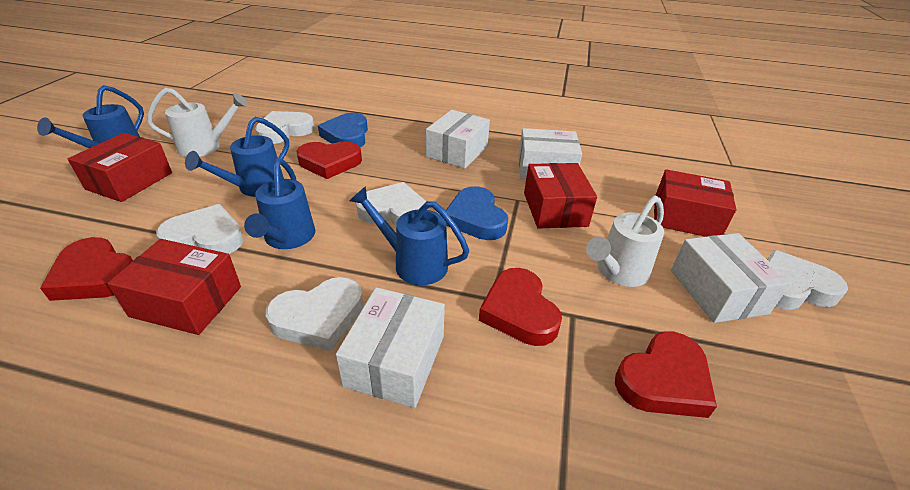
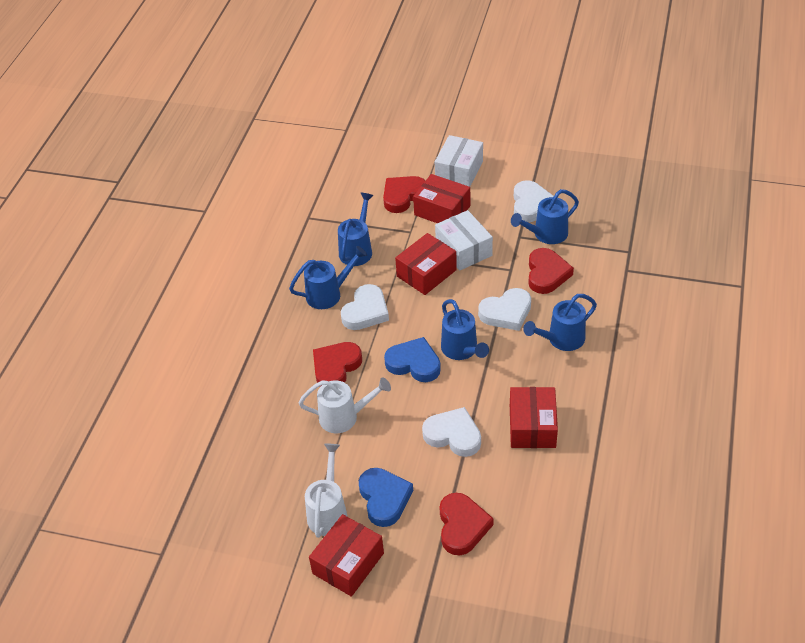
blue watering can: [37,85,144,148] [185,117,289,197] [244,158,315,249] [350,186,469,285] = 4 -> [289,246,367,309] [338,193,374,266] [441,299,489,360] [511,189,579,244] [523,294,597,351] = 5
white box: [336,287,445,408] [426,110,490,169] [519,128,582,179] [671,233,791,323] = 4 -> [435,135,483,187] [435,210,493,271] = 2
white heart: [156,204,243,254] [255,111,315,144] [266,277,363,351] [356,182,428,226] [767,250,848,310] = 5 -> [341,284,389,330] [422,407,481,457] [478,288,531,331] [514,180,554,222] = 4

